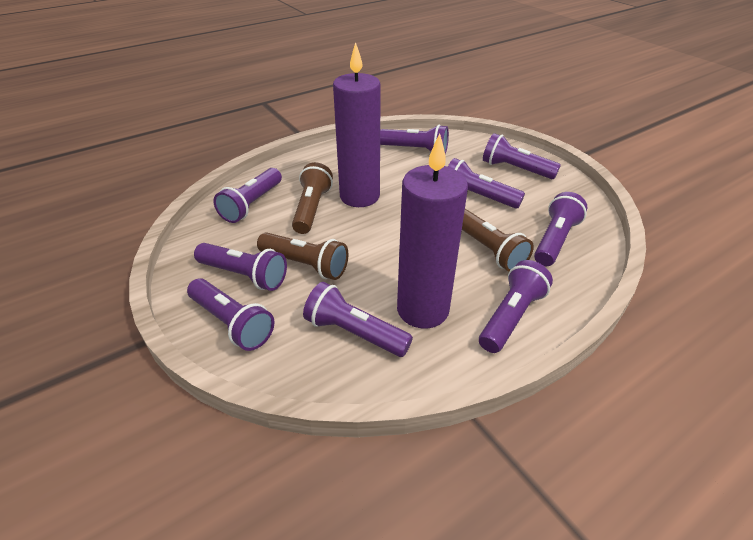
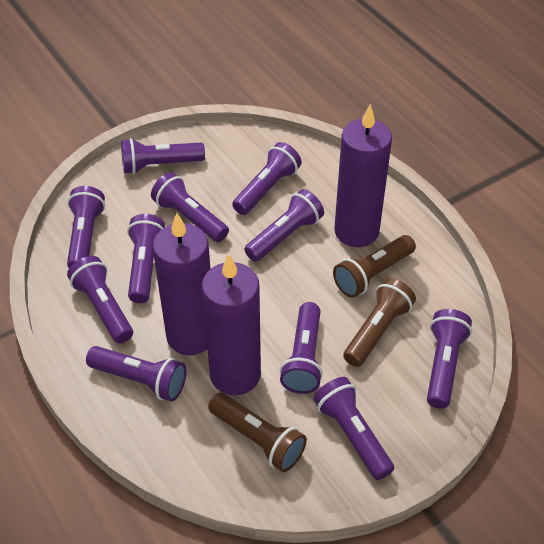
purple candle: [333,42,381,207] [397,133,468,329] = 2 -> [152,213,211,355] [202,254,261,395] [334,104,392,247] = 3
purple flashlight: [187,278,274,351] [194,243,287,291] [213,168,282,223] [303,282,413,357] [380,124,449,154] [448,158,525,209] [479,260,553,353] [483,133,561,179] [534,192,587,266] = 9 -> [67,186,105,268] [67,256,133,343] [86,346,186,401] [121,138,205,174] [127,214,165,303] [151,172,229,242] [232,142,302,215] [244,189,324,262] [280,302,323,394] [313,377,394,480] [427,309,472,409] = 11

